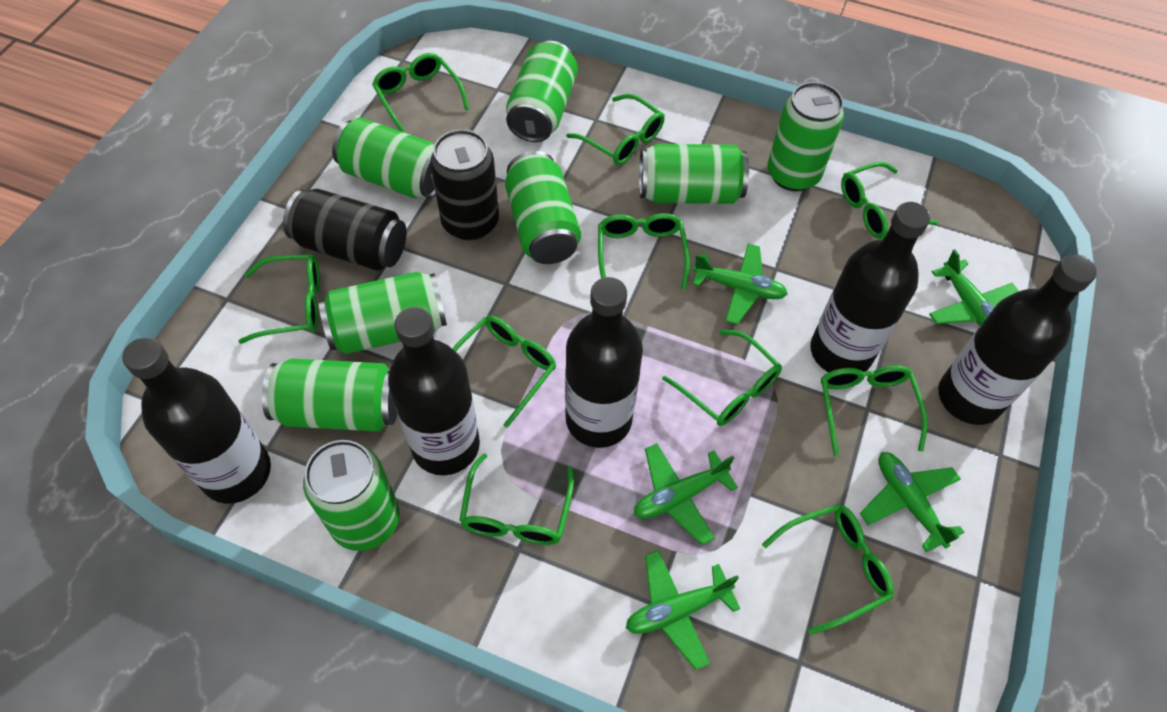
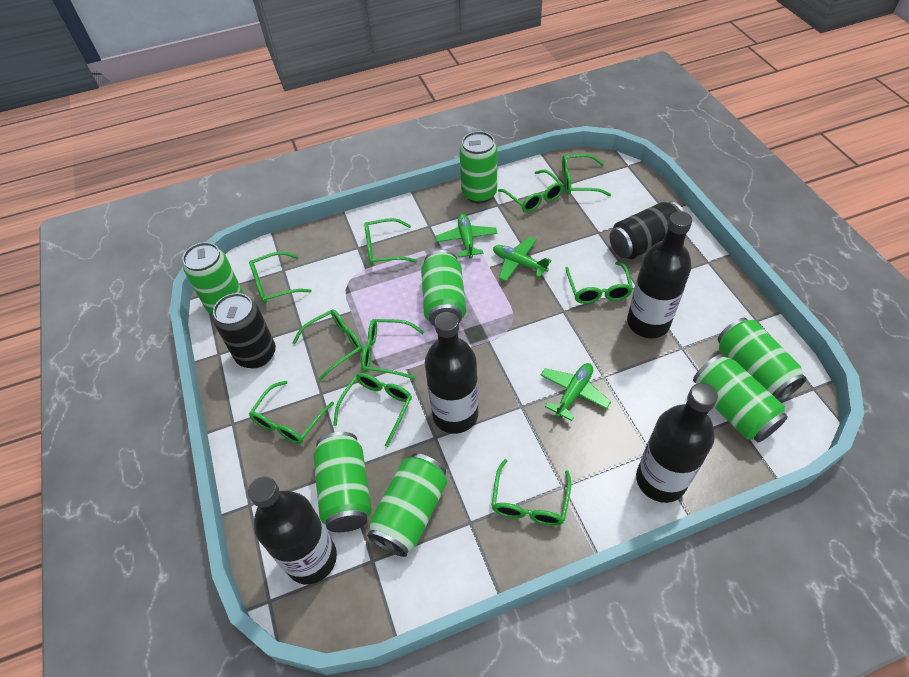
black bottle: [122,337,271,504] [388,307,480,475] [565,277,643,448] [810,202,930,372] [938,254,1097,425] = 5 -> [248,476,337,585] [425,312,478,434] [627,211,692,338] [636,383,718,503] = 4
green can: [262,358,397,431] [303,440,400,551] [319,272,447,354] [332,117,436,199] [505,151,581,264] [506,41,578,142] [639,144,749,204] [768,82,844,191] = 8 -> [182,242,244,314] [314,432,372,532] [367,453,447,557] [421,250,466,326] [459,131,497,203] [693,354,788,442] [718,318,807,401] = 7
green plane: [626,550,740,670] [634,443,738,545] [692,243,788,325] [860,452,965,552] [929,249,1019,326] = 5 -> [435,214,498,258] [493,237,552,281] [541,363,611,421] = 3

